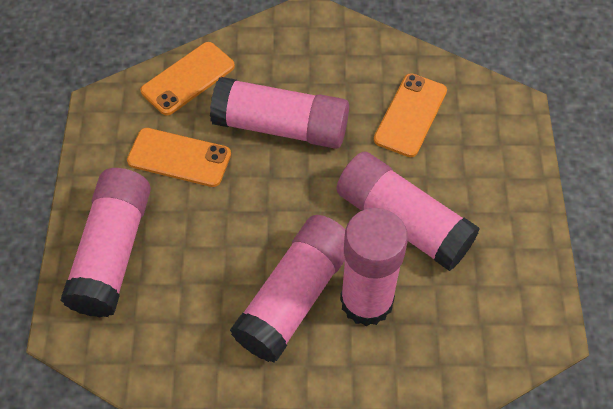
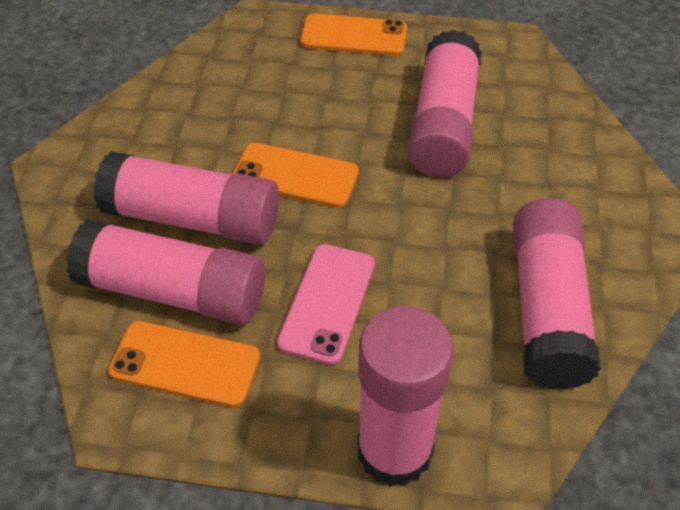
pink phone: none = 0 -> [277,244,375,365] = 1

